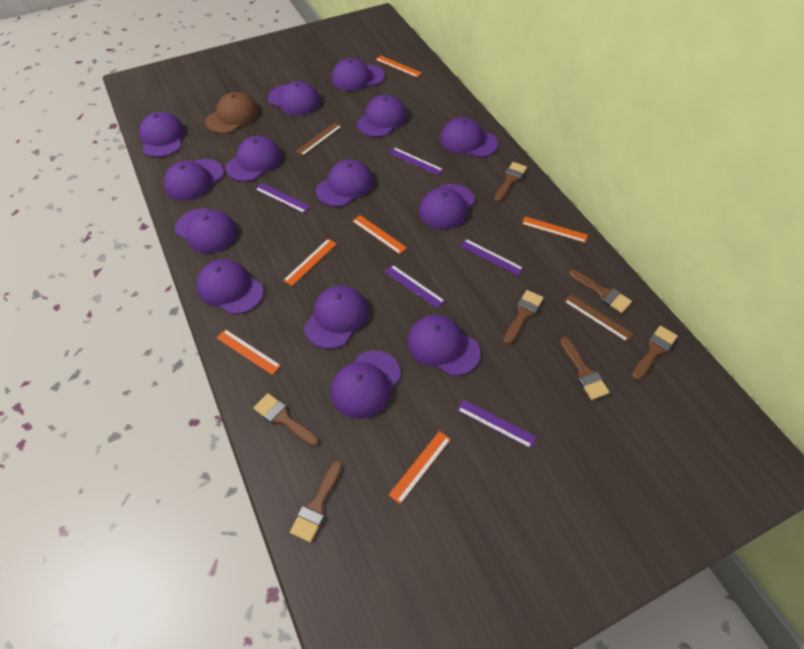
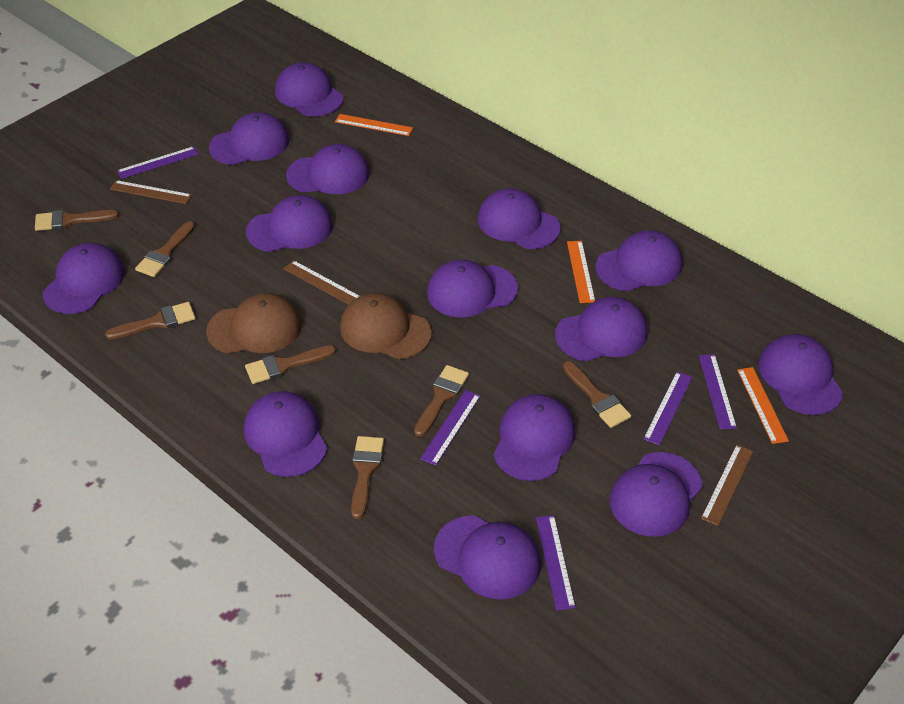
brown cap: [205,92,259,134] = 1 -> [206,293,301,353] [340,293,432,359] = 2
brown ruler: [295,123,342,156] [564,294,633,342] = 2 -> [110,180,192,204] [283,260,360,305] [701,445,753,526] = 3
orange ruler: [217,329,281,375] [283,239,337,286] [352,215,407,254] [375,56,422,77] [389,431,451,504] [522,217,588,243] = 6 -> [335,114,413,136] [567,241,595,303] [737,367,789,444] = 3

